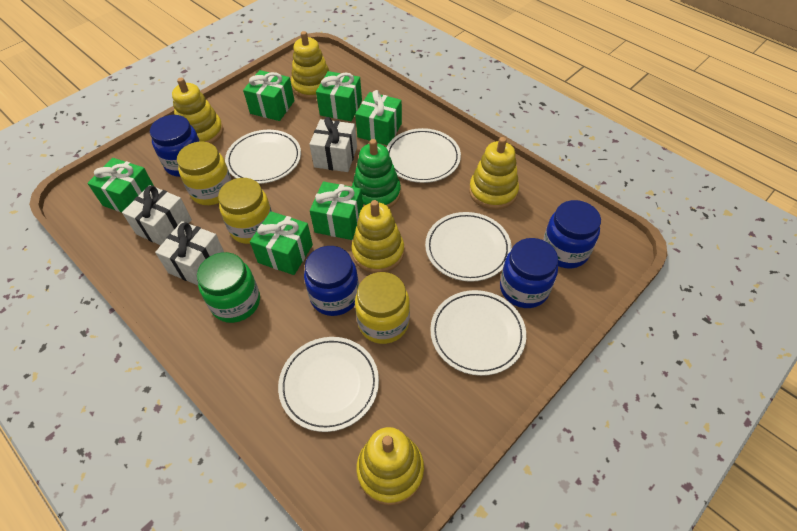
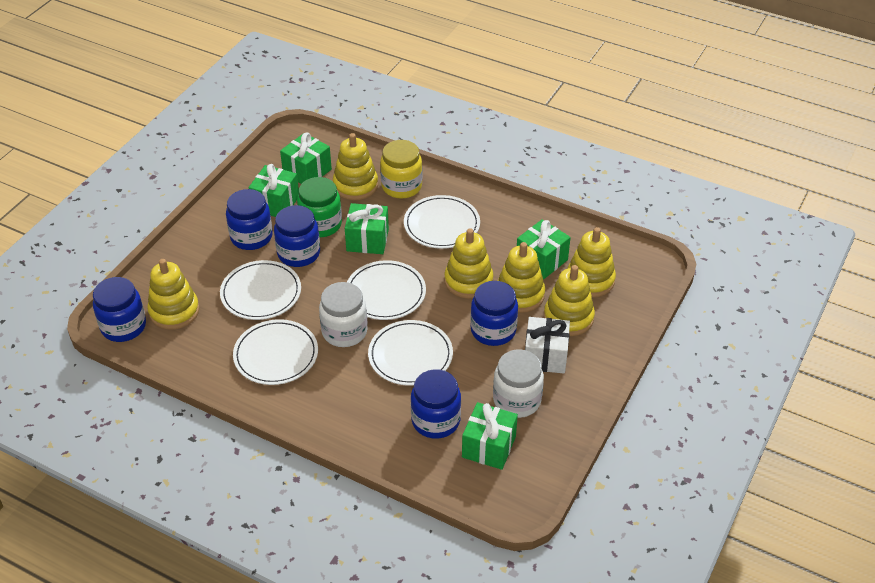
blue jar: [150,115,200,177] [304,246,359,316] [500,238,558,308] [543,200,601,268] = 4 -> [93,277,146,342] [226,189,273,250] [274,205,320,267] [411,369,461,439] [470,281,518,346] = 5
green gift: [87,158,154,212] [243,70,295,121] [250,212,313,275] [310,181,363,240] [316,71,362,121] [355,90,402,145] = 6 -> [249,164,299,217] [280,133,332,184] [345,203,389,254] [462,402,518,470] [517,219,571,279] = 5
green stacking toy: [352,139,401,208] = 1 -> none = 0
white gift: [122,185,192,245] [155,221,224,285] [309,117,357,172] = 3 -> [525,317,570,374] = 1
white jar: none = 0 -> [319,282,368,347] [493,349,544,418] = 2
yellow jar: [177,142,232,205] [218,178,272,244] [355,272,410,344] = 3 -> [380,140,423,199] = 1
yellow stacking toy: [172,78,224,144] [291,31,329,100] [351,200,404,273] [356,427,424,506] [469,137,519,210] = 5 -> [147,259,199,330] [333,133,378,200] [444,228,493,299] [498,242,545,313] [544,265,595,336] [567,227,616,298] = 6

